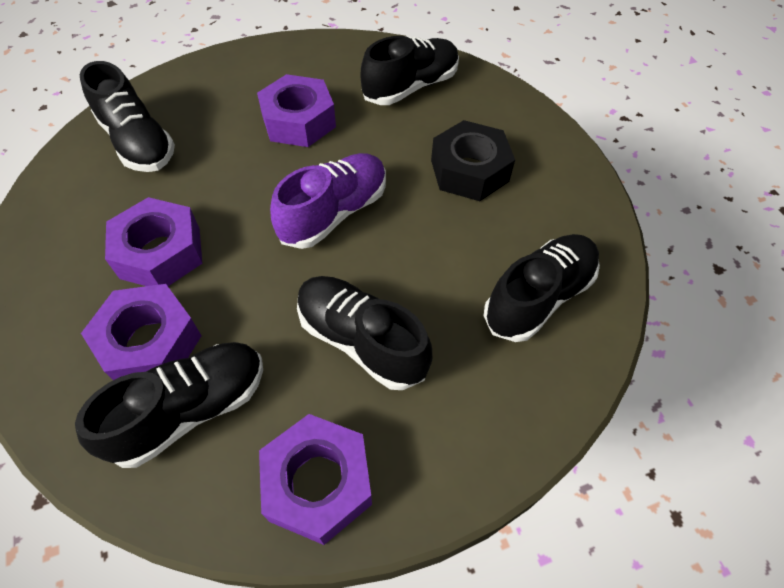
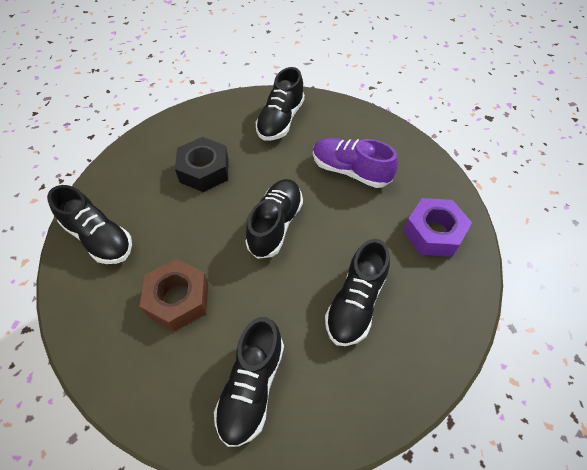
brown nut: none = 0 -> [140,259,208,331] = 1
purple nut: [81,284,202,380] [105,197,202,286] [257,74,336,147] [259,414,372,545] = 4 -> [404,198,472,257] = 1

